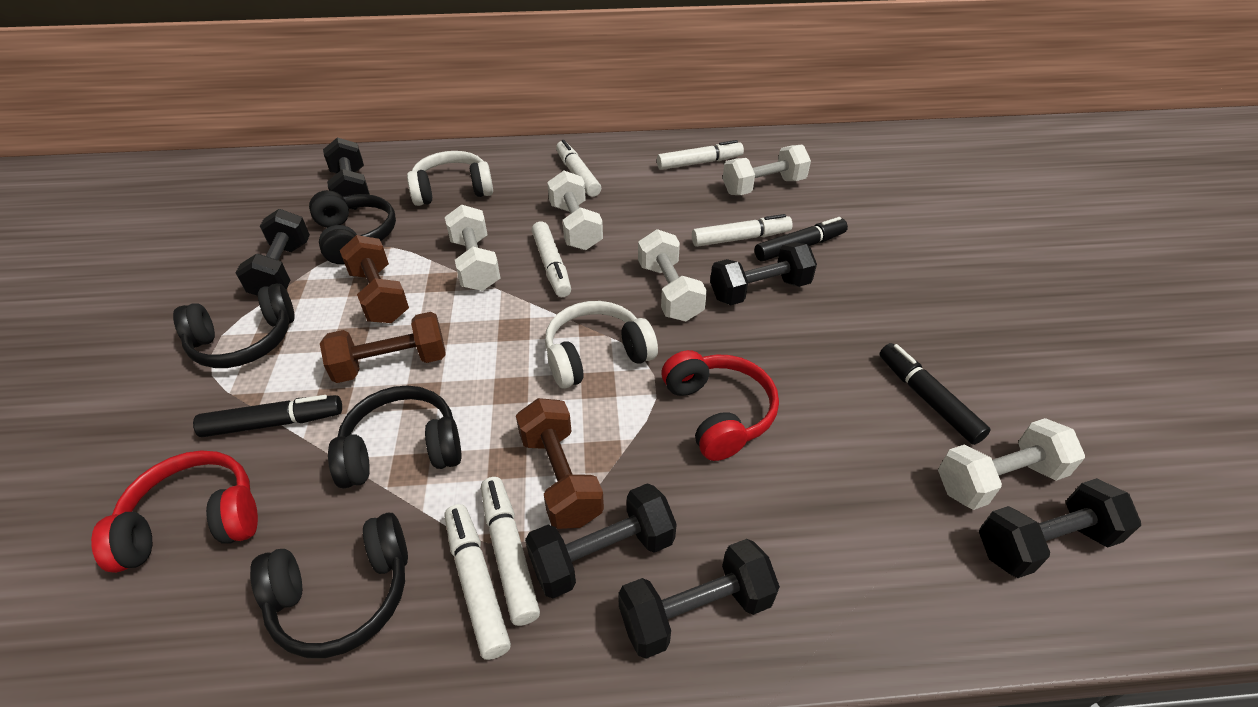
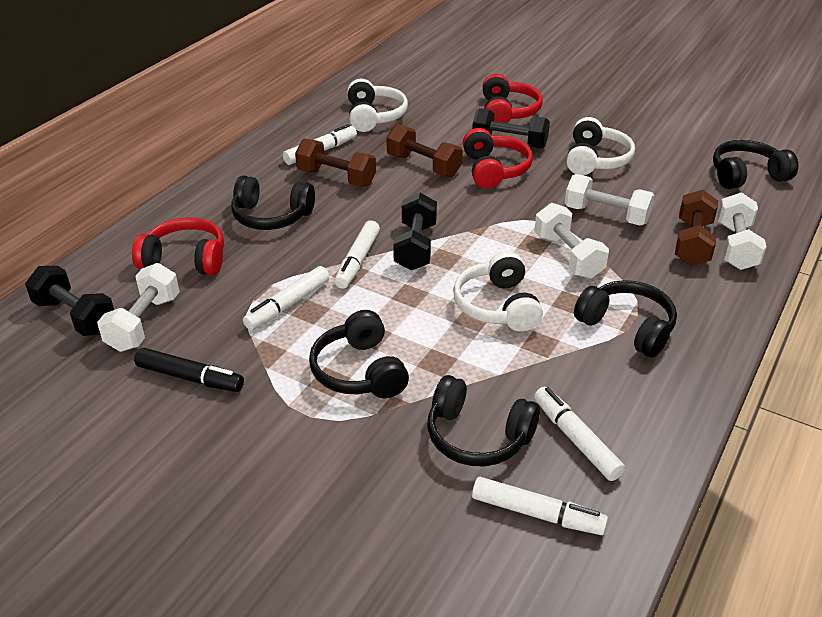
black dumbbell: [236,209,310,296] [323,137,370,210] [525,483,677,598] [618,539,780,659] [710,242,817,305] [979,478,1141,578] = 6 -> [25,266,114,336] [393,193,437,271] [472,108,550,149] = 3
black headphones: [173,284,295,368] [250,513,408,658] [309,190,396,264] [328,385,462,488] = 4 -> [231,176,315,230] [309,310,409,398] [428,375,540,466] [574,280,677,358] [713,140,798,189] = 5
black marker: [193,395,342,437] [754,217,848,261] [879,343,991,445] = 3 -> [134,348,244,392] = 1
red headphones: [91,450,258,573] [661,350,779,461] = 2 -> [132,217,224,275] [463,128,533,188] [482,74,543,123] = 3
white dumbbell: [445,205,500,291] [547,171,603,250] [638,229,707,321] [723,145,811,195] [938,418,1085,510] = 5 -> [97,263,180,352] [534,203,609,279] [565,174,655,226] [717,192,767,270] = 4
white headphones: [407,151,493,206] [545,301,658,389] = 2 -> [347,78,408,132] [453,251,543,332] [566,117,635,175] = 3
white marker: [445,504,511,660] [481,477,540,626] [532,221,571,297] [556,140,601,197] [657,140,744,170] [692,214,793,247] = 6 -> [243,266,330,330] [283,124,357,165] [334,220,380,289] [472,477,608,535] [534,387,625,481] = 5

